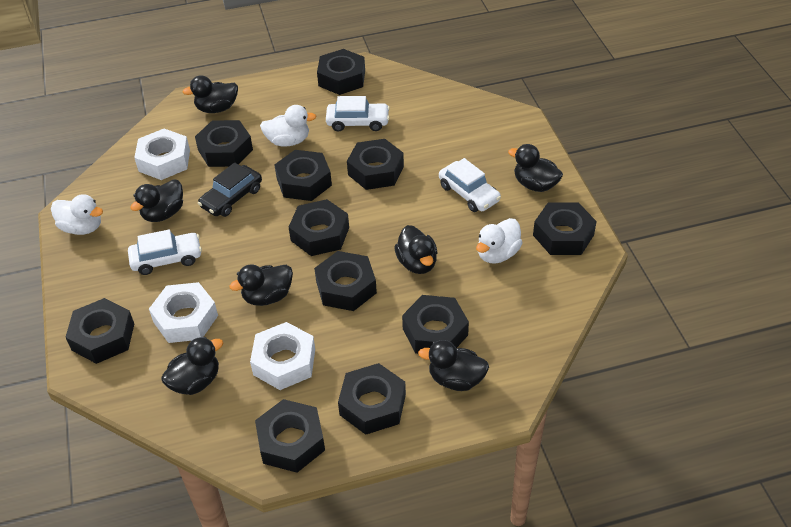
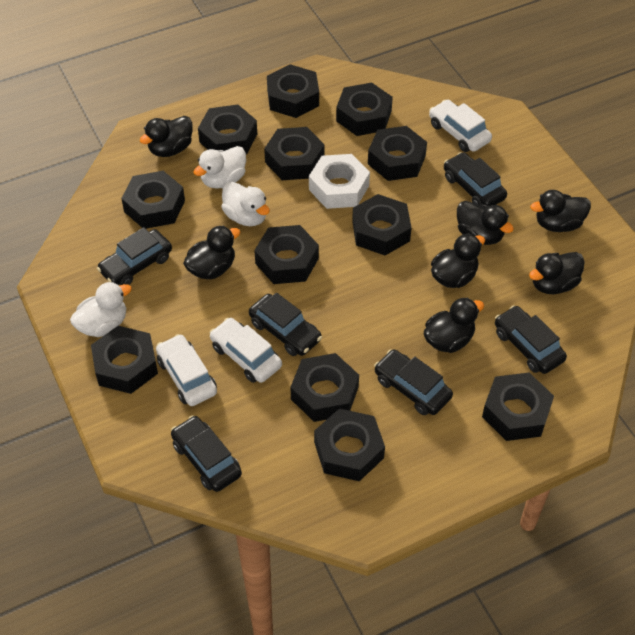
black car: [198,163,262,217] = 1 -> [97,227,172,285] [171,415,242,492] [249,293,322,356] [374,349,453,415] [444,152,507,206] [495,305,567,374] = 6
black nut: [66,298,134,364] [195,120,253,167] [255,399,325,473] [275,150,332,201] [289,199,349,256] [314,251,377,311] [317,49,365,95] [338,363,406,435] [347,139,404,190] [402,295,469,354] [533,202,597,255] = 11 -> [91,326,158,394] [121,171,185,229] [198,104,257,154] [254,225,319,284] [264,127,324,180] [267,64,319,118] [290,353,359,422] [314,408,385,481] [336,83,393,136] [352,194,411,255] [368,126,427,181] [482,373,554,441] = 12
white nut: [134,129,190,180] [149,282,218,343] [250,322,315,390] = 3 -> [309,154,370,209] = 1

